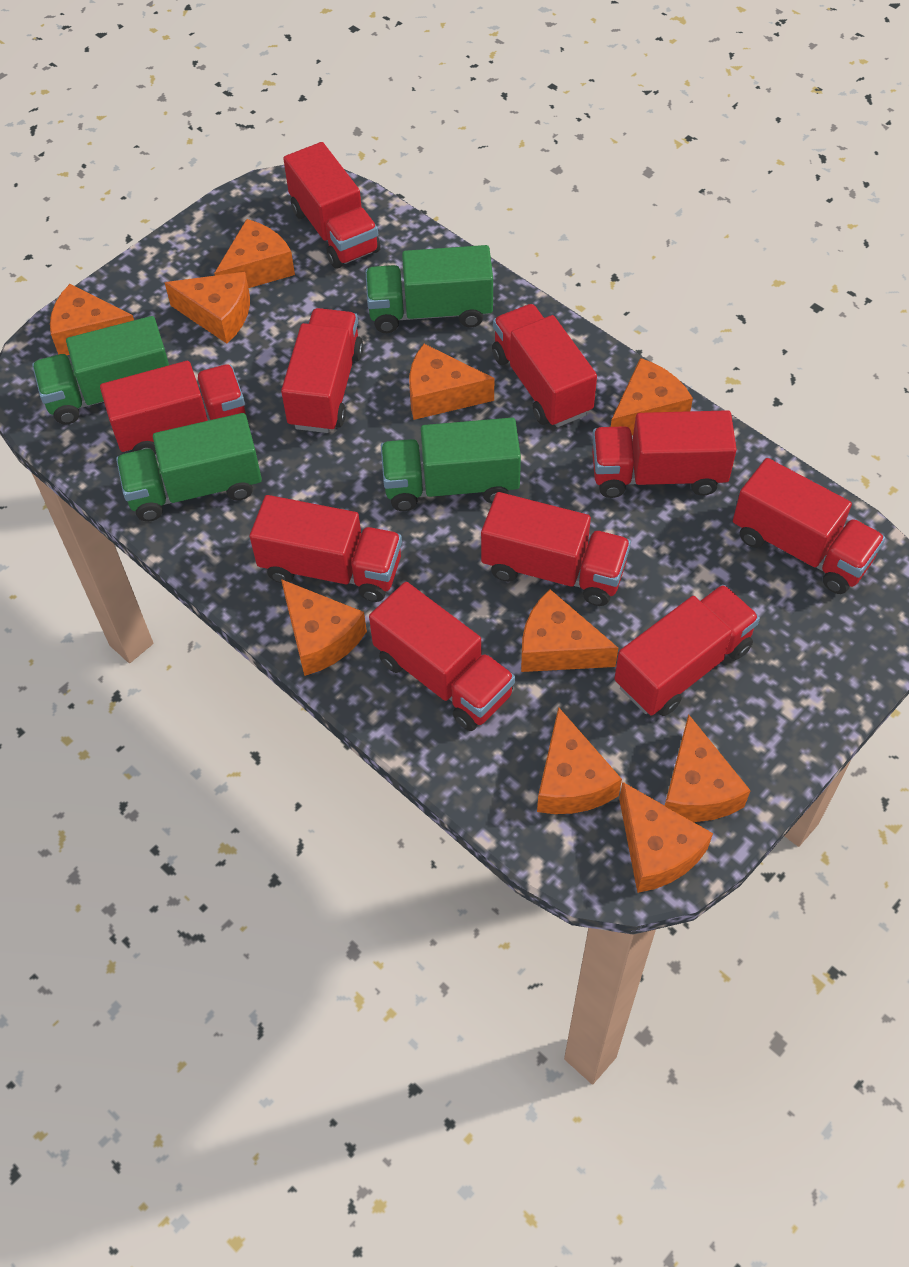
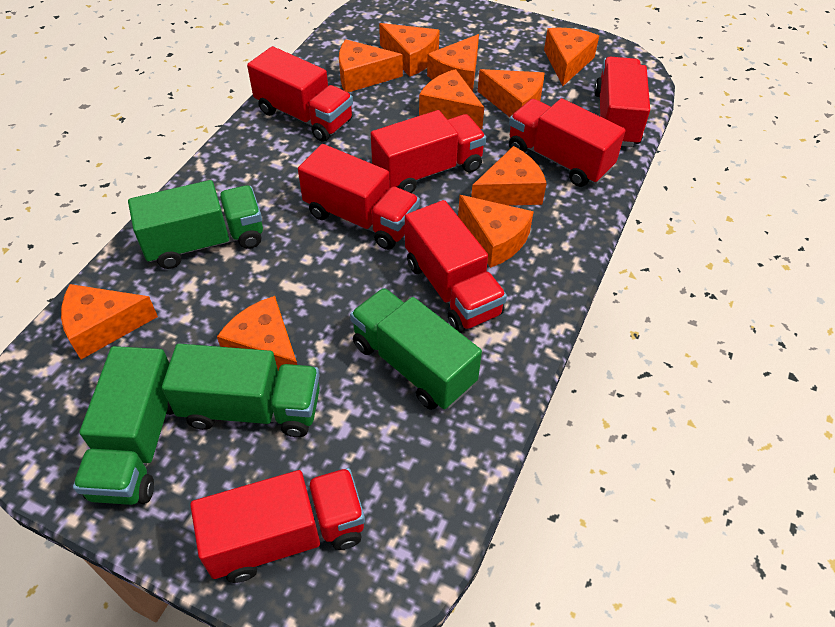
red truck: [100,361,245,454] [250,495,402,602] [281,308,363,433] [283,142,381,269] [369,582,515,731] [481,492,631,606] [492,304,597,427] [592,410,737,498] [614,584,760,716] [733,458,885,594] = 10 -> [190,468,365,583] [247,46,353,142] [298,144,420,250] [371,110,486,193] [405,200,507,332] [509,98,626,187] [594,57,650,147] = 7

